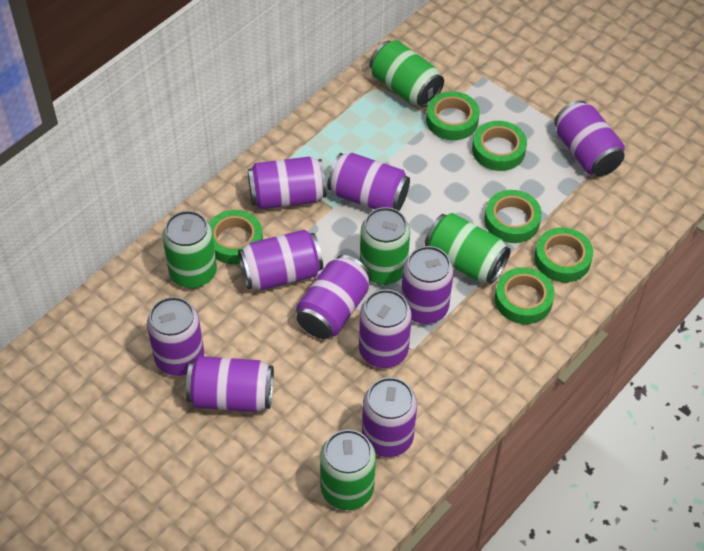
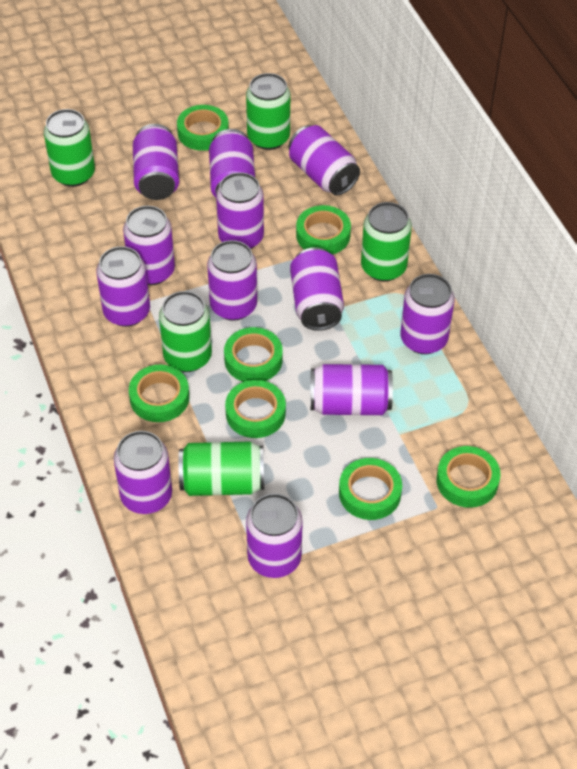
green tape: [209,210,263,264] [426,91,480,140] [472,121,527,171] [484,190,542,243] [495,267,555,324] [534,227,593,282] = 6 -> [129,365,189,422] [177,105,229,151] [224,327,283,382] [225,380,286,438] [296,205,351,255] [339,458,402,520] [436,446,501,508] = 7
purple can: [147,297,204,376] [186,356,274,412] [238,230,323,290] [248,156,326,209] [296,255,371,339] [327,153,410,211] [359,289,412,368] [362,377,417,457] [401,246,454,324] [554,100,625,176] = 10 -> [97,246,150,327] [114,431,172,514] [123,206,175,285] [133,124,179,200] [207,240,257,321] [209,129,255,198] [216,172,264,249] [246,494,303,578] [289,125,360,196] [290,247,344,331] [310,364,393,415] [400,274,454,354] = 12

